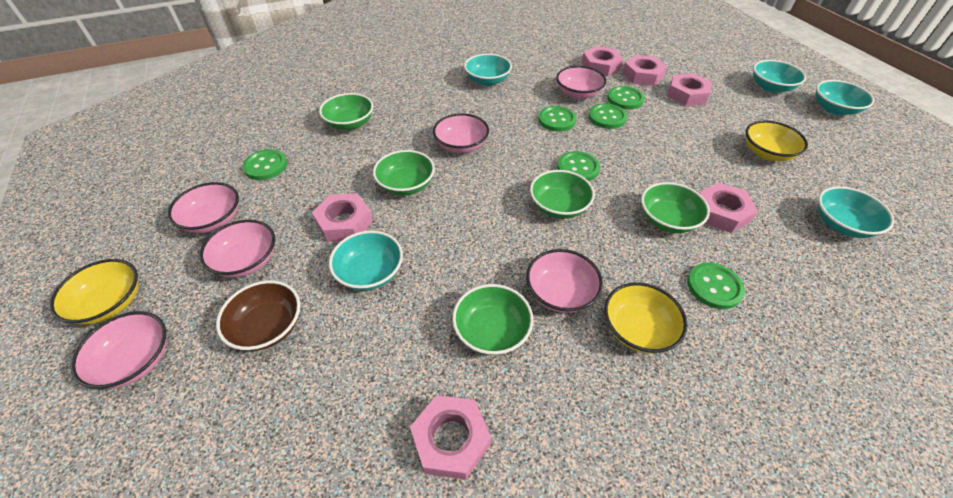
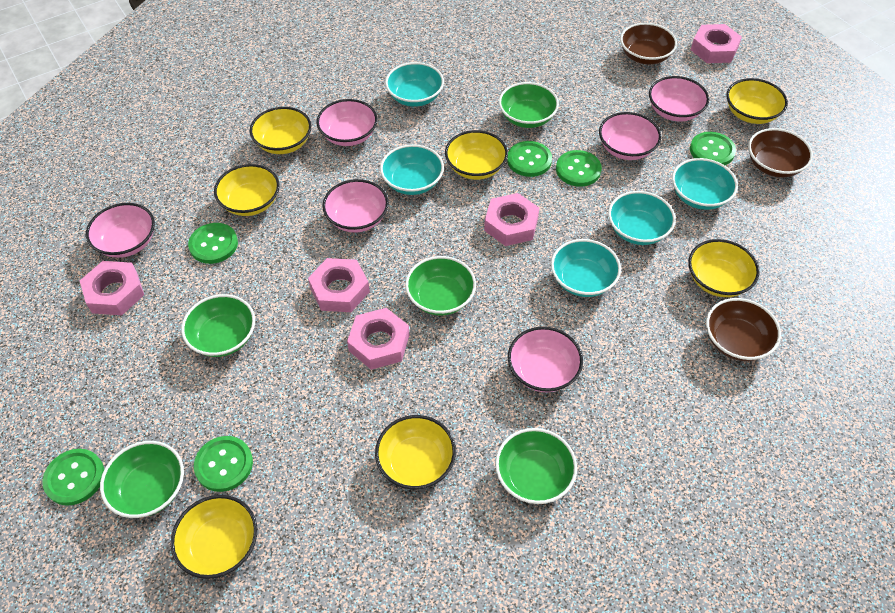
brown bowl: [216,280,300,351] = 1 -> [620,23,677,64] [706,298,781,361] [748,128,813,178] = 3
pink nut: [312,193,373,242] [410,395,491,480] [582,46,623,77] [622,55,667,86] [667,73,712,106] [699,182,758,233] = 6 -> [80,261,144,315] [308,258,370,312] [347,308,409,370] [484,193,539,246] [691,24,742,63] = 5
yellow bowl: [49,259,138,325] [604,282,687,353] [745,120,808,161] = 3 -> [171,495,257,579] [214,164,280,216] [250,107,311,154] [375,415,456,490] [445,130,508,180] [688,239,760,297] [726,78,788,124] = 7

